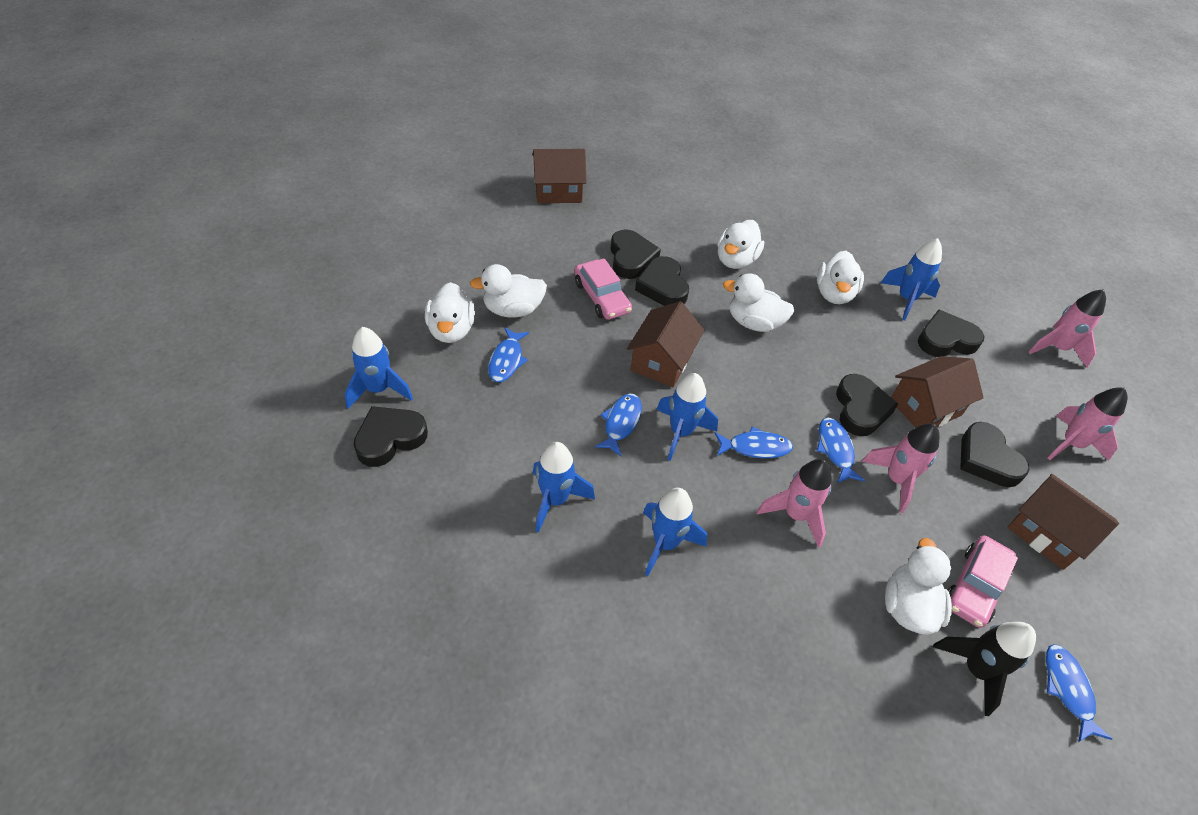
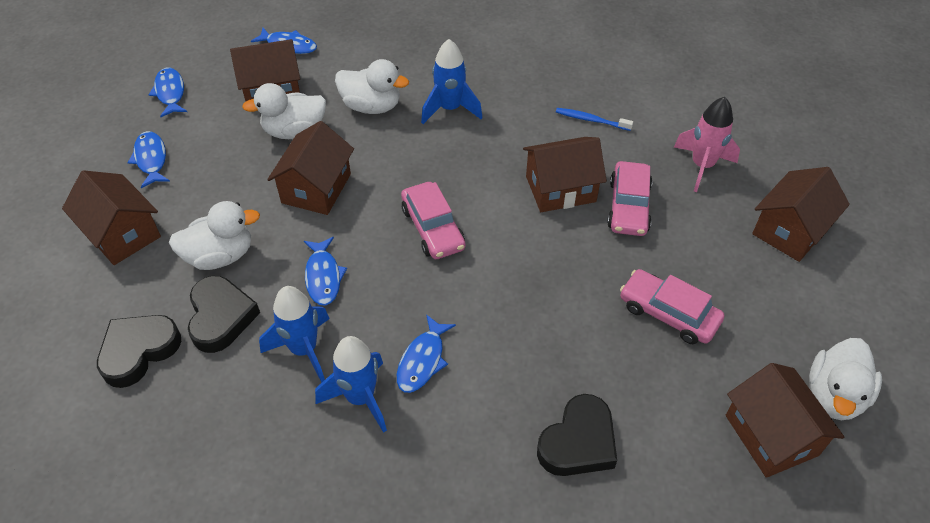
black heart: [353,406,428,467] [610,229,661,279] [635,256,689,306] [836,374,898,436] [918,309,985,357] [960,422,1029,487] = 6 -> [97,315,181,388] [188,276,260,353] [537,394,617,476] = 3
black rocket: [933,622,1036,716] = 1 -> none = 0
blue rocket: [345,327,413,409] [533,442,595,532] [643,488,707,576] [656,373,718,461] [881,238,942,320] = 5 -> [259,286,330,383] [315,336,387,433] [421,39,483,124] = 3
blue toothbrush: none = 0 -> [556,108,633,131] = 1
brown house: [533,149,586,203] [627,301,704,387] [891,356,984,428] [1007,474,1119,570] = 4 -> [62,170,161,265] [230,39,300,101] [267,121,354,215] [523,137,607,212] [726,363,844,478] [752,167,850,262] = 6
pink car: [574,258,632,320] [948,535,1018,628] = 2 -> [401,182,465,259] [607,161,653,236] [620,269,724,344] = 3
pink rocket: [756,459,832,548] [862,423,940,513] [1028,289,1106,368] [1048,388,1128,461] = 4 -> [674,97,740,192] = 1
white duck: [425,282,475,343] [470,264,547,317] [717,220,764,269] [723,273,794,332] [817,251,864,304] [885,538,952,635] = 6 -> [169,201,260,270] [242,83,326,139] [335,59,409,114] [809,338,882,420] = 4

